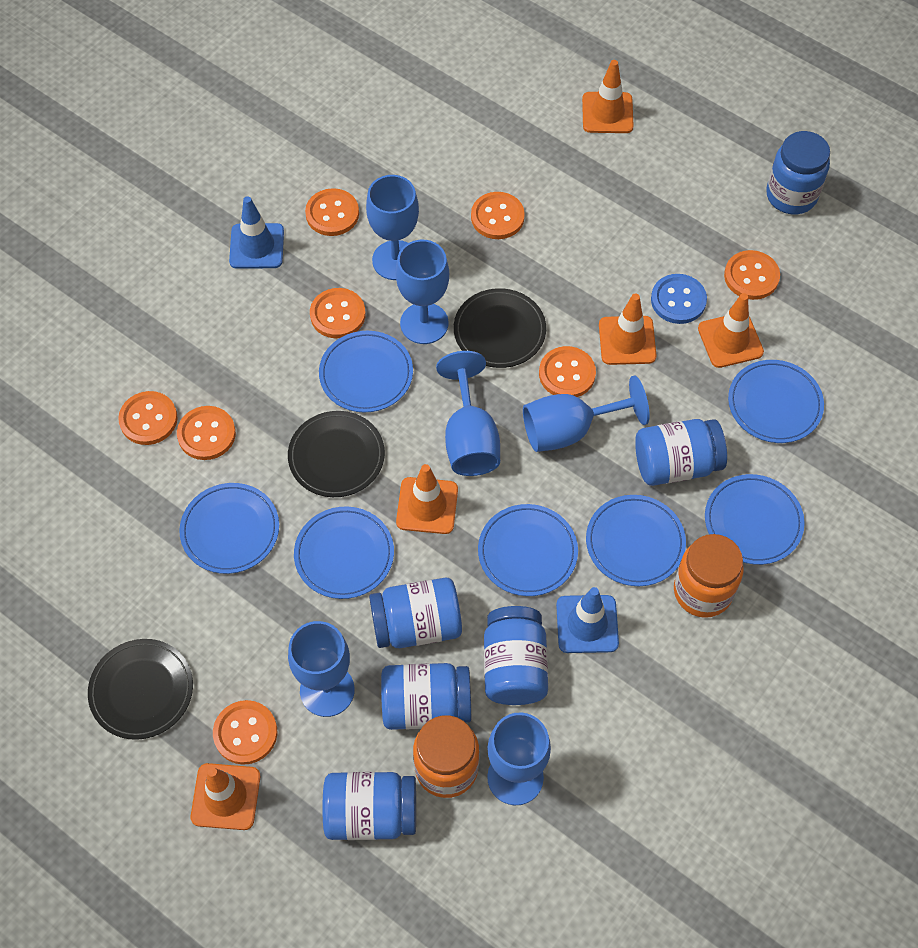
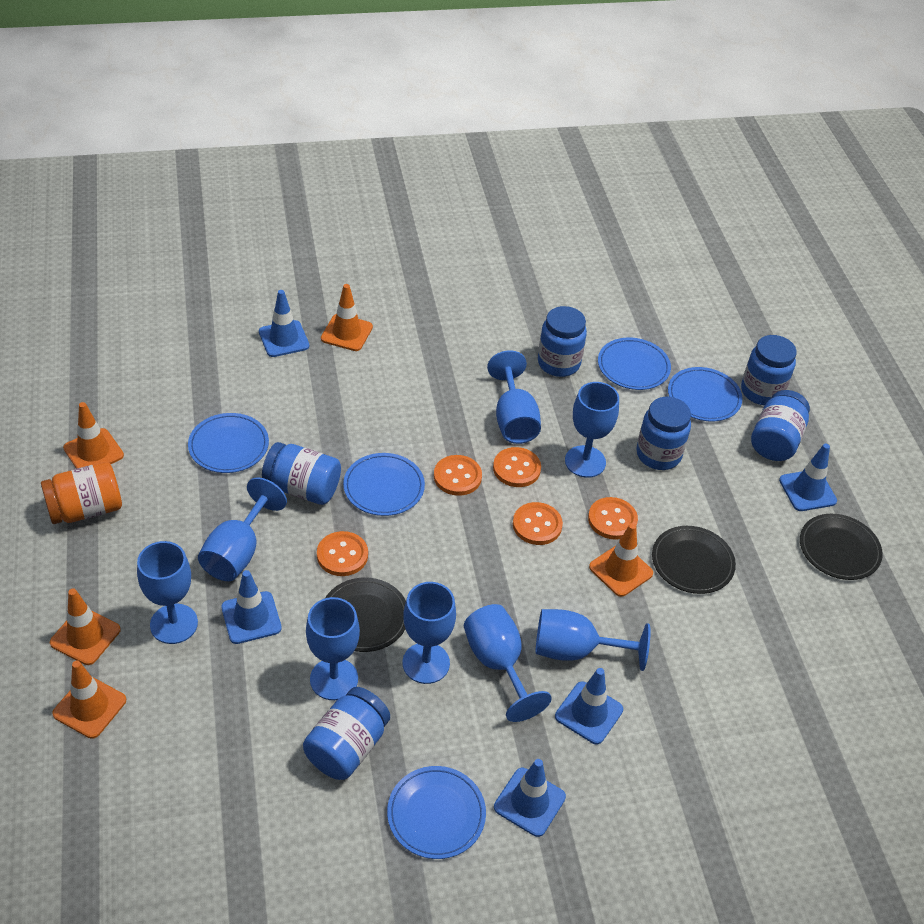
blue button: [651,274,707,324] = 1 -> none = 0
blue goblet: [288,621,355,717] [366,175,419,280] [396,240,449,344] [436,351,500,476] [487,712,551,805] [523,375,650,452] = 6 -> [137,541,198,644] [198,478,287,581] [306,597,360,700] [402,582,456,684] [464,604,552,722] [487,350,541,444] [535,609,651,671] [565,382,619,478] = 8
blue plate: [179,483,279,574] [294,506,394,599] [319,331,413,413] [478,504,578,596] [586,495,686,586] [705,474,805,565] [728,360,824,443] = 7 -> [188,413,269,473] [343,453,425,516] [387,766,486,859] [598,338,671,390] [668,367,743,421] = 5
blue traffic cone: [229,196,284,269] [556,587,619,653] = 2 -> [221,570,282,644] [259,290,310,357] [494,759,566,837] [555,668,623,744] [779,444,837,511] = 5
orange button: [118,391,178,445] [177,406,236,460] [213,700,277,765] [305,188,359,236] [310,288,366,338] [471,192,525,239] [539,346,596,397] [724,250,780,300] = 8 -> [317,531,368,576] [434,455,482,496] [493,447,541,487] [513,502,563,545] [588,497,638,540] = 5
orange jar: [413,715,479,798] [674,534,744,618] = 2 -> [41,462,122,524] = 1

